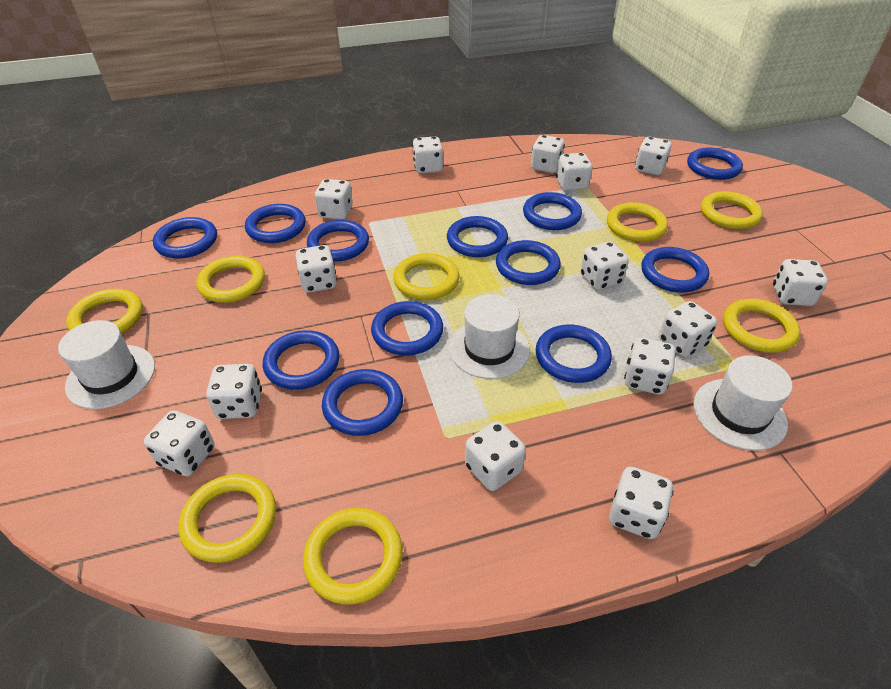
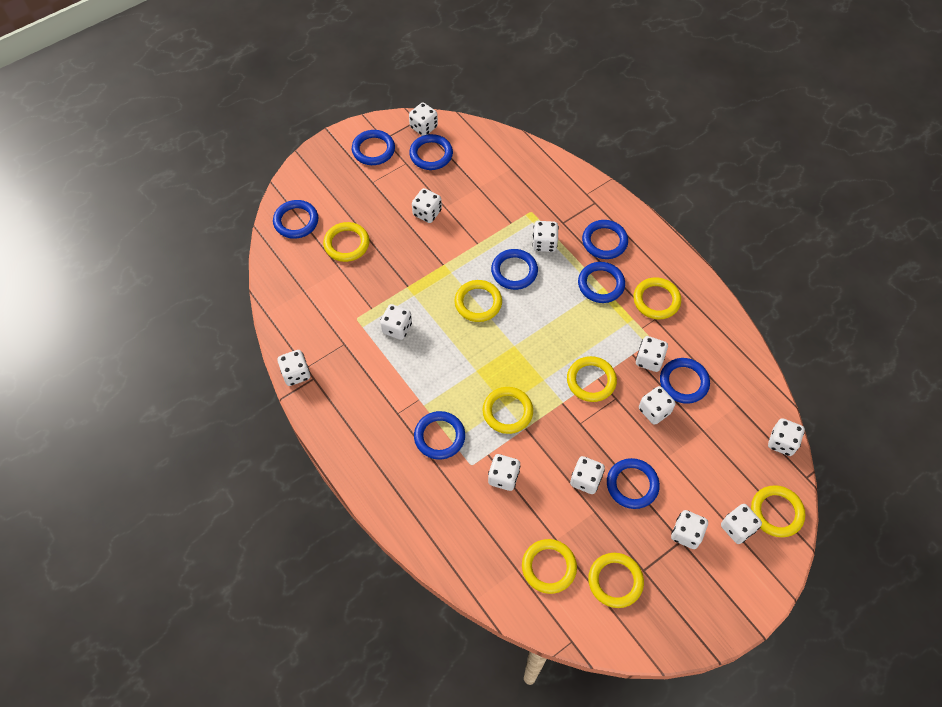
blue ring: [153,217,217,259] [245,204,306,243] [263,330,340,390] [307,220,369,262] [322,369,403,436] [371,301,443,355] [447,216,508,257] [496,240,561,285] [523,192,582,230] [536,325,612,383] [641,247,709,293] [687,147,743,180] = 12 -> [273,200,318,239] [352,130,395,165] [409,134,453,170] [414,411,465,460] [491,249,538,290] [578,262,625,303] [582,220,628,259] [607,458,660,509] [660,358,710,404] = 9
white dice: [144,410,215,476] [206,364,262,419] [296,245,337,293] [315,179,353,220] [412,136,443,173] [465,421,526,491] [531,135,565,173] [556,153,593,191] [580,242,629,290] [609,466,673,539] [624,337,676,395] [635,137,672,175] [659,301,717,357] [773,259,828,306] = 14 -> [277,350,310,386] [380,304,412,340] [409,103,438,136] [412,188,442,223] [488,454,520,491] [532,221,559,252] [570,456,605,494] [636,336,668,372] [639,386,676,425] [671,510,708,549] [721,504,762,544] [768,418,805,456] = 12
white hat: [58,320,155,409] [449,294,530,379] [694,355,792,451] = 3 -> none = 0

